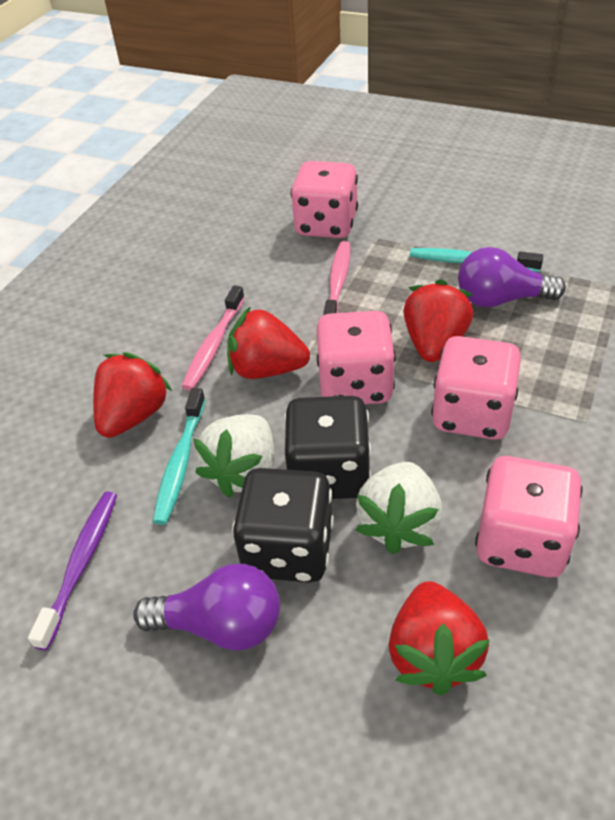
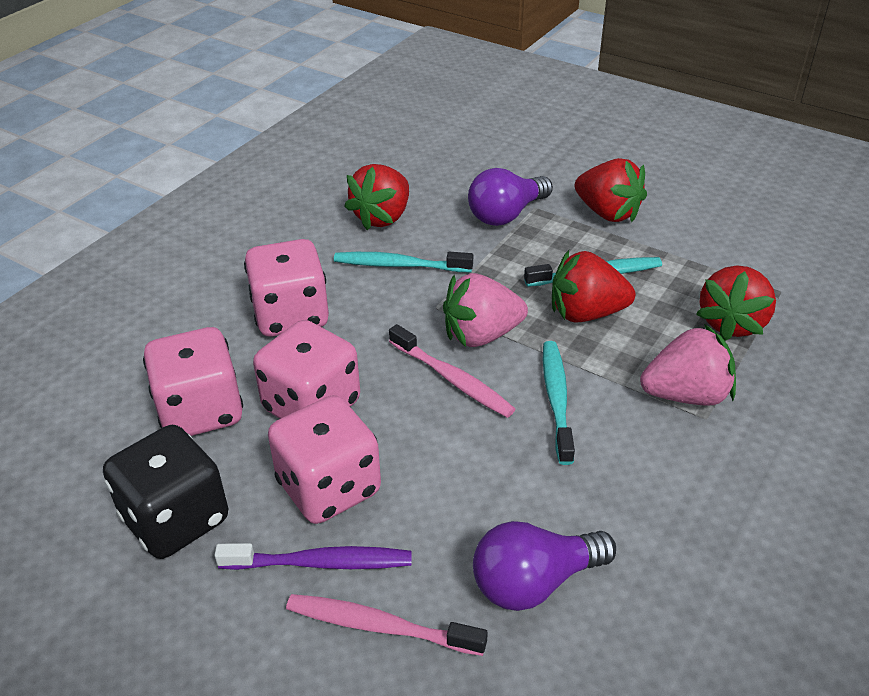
black dice: [232,468,334,582] [284,396,371,499] = 2 -> [103,425,229,559] = 1
pink strawberry: none = 0 -> [443,273,528,347] [640,324,736,406] = 2
turquoise toothbrush: [153,388,206,525] [410,248,543,272] = 2 -> [334,252,473,272] [524,257,662,287] [543,341,575,465] = 3
white strawberry: [193,414,274,498] [356,462,443,554] = 2 -> none = 0

